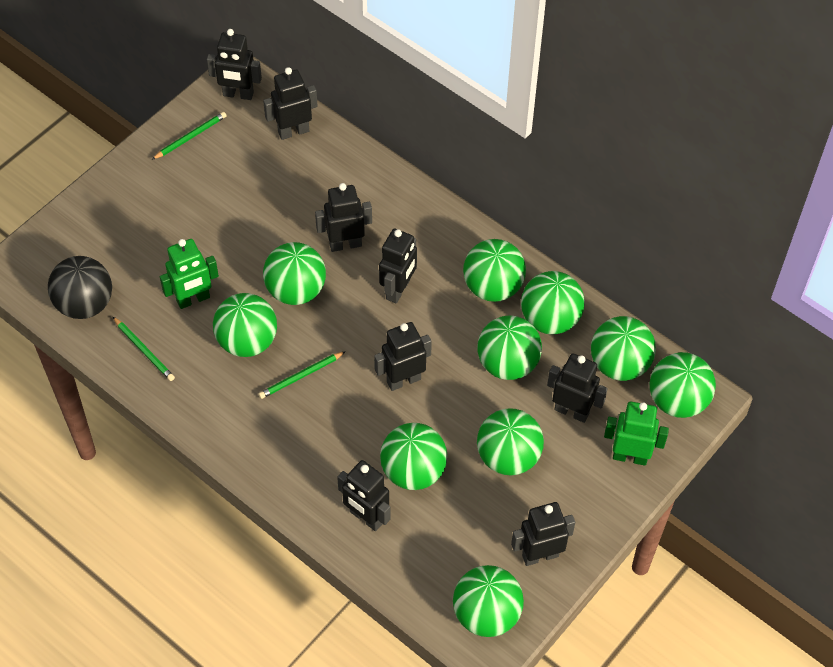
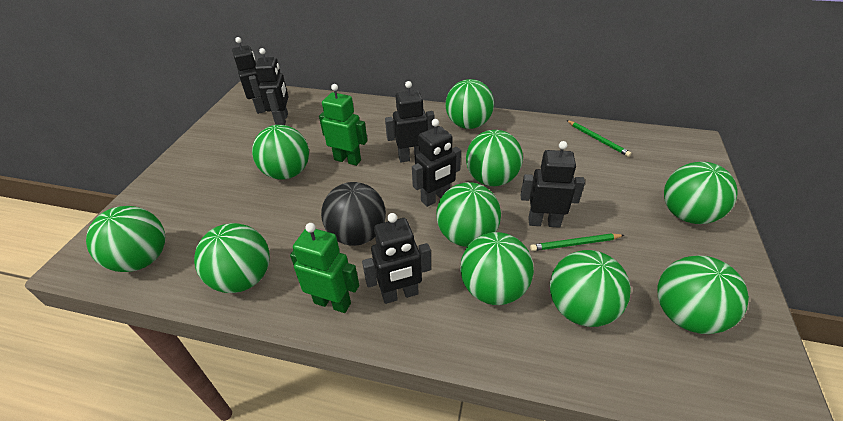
black robot: [207,29,262,100] [263,67,318,140] [315,183,372,252] [337,460,391,531] [374,322,432,391] [379,229,417,303] [511,502,575,566] [547,353,608,423] = 8 -> [232,37,266,114] [255,48,289,125] [362,213,431,304] [385,81,434,162] [412,119,461,207] [521,141,585,228] = 6
green pencil: [113,317,175,381] [152,112,227,160] [258,351,346,399] = 3 -> [530,233,624,251] [567,120,631,157] = 2

